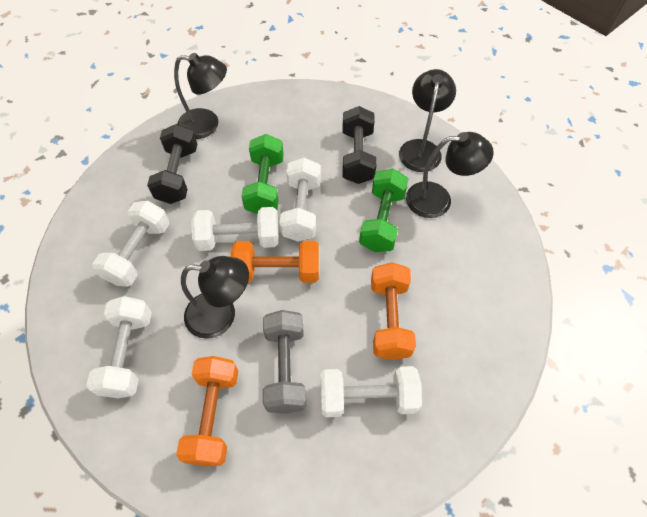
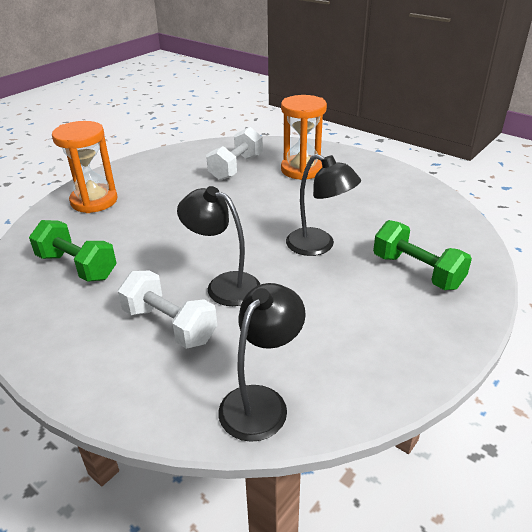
black dumbbell: [147,124,197,204] [343,106,376,184] = 2 -> none = 0
black lamp: [174,53,227,139] [181,256,249,339] [399,69,456,172] [406,132,494,218] = 4 -> [177,186,260,306] [218,283,306,442] [286,154,361,256] = 3
grey dumbbell: [263,310,306,414] = 1 -> none = 0
orange dumbbell: [176,356,238,466] [231,241,319,283] [371,262,416,360] = 3 -> none = 0
orange hourglass: none = 0 -> [52,121,118,213] [281,95,327,180] = 2
white dumbbell: [86,296,152,398] [92,201,170,287] [191,207,279,251] [279,158,321,242] [320,366,422,417] = 5 -> [118,270,217,349] [206,127,263,181] = 2

